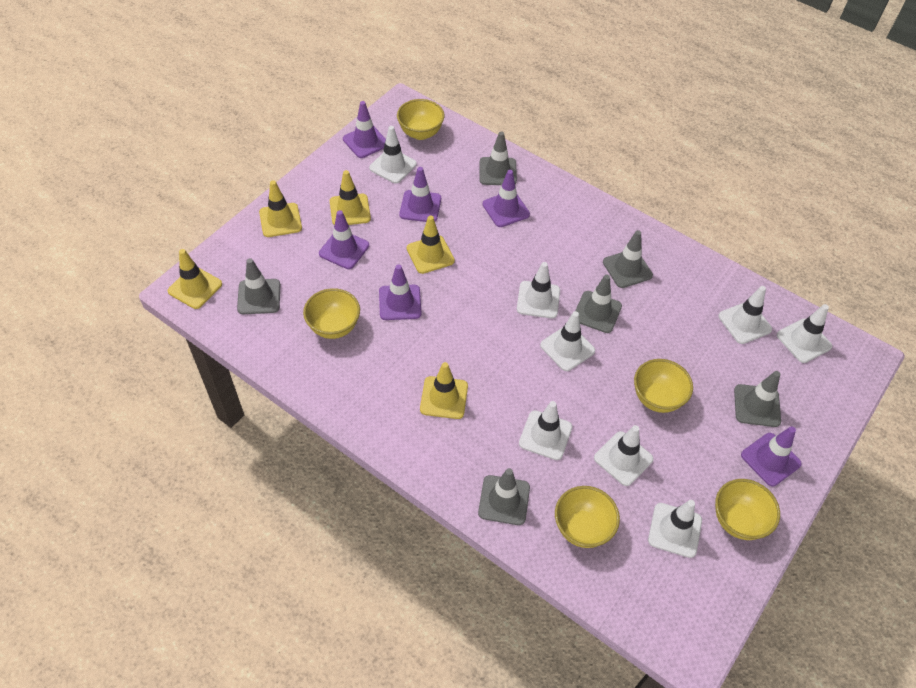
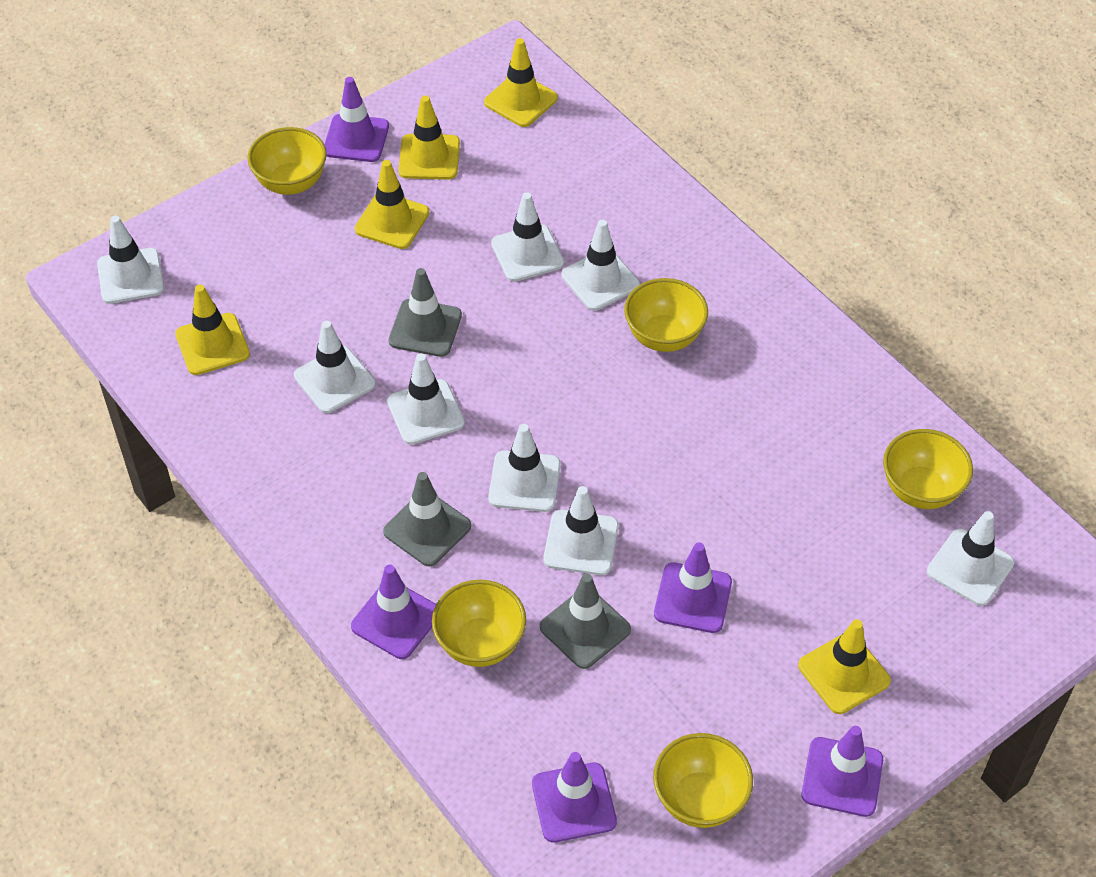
grey traffic cone: [237,258,280,314] [478,468,530,525] [480,131,517,185] [575,274,622,333] [603,230,653,288] [734,371,781,427] = 6 -> [383,472,471,566] [389,268,462,357] [540,573,631,669] = 3
purple traffic cone: [319,210,369,269] [343,101,386,158] [379,264,422,320] [399,167,441,222] [482,170,530,227] [741,426,802,486] = 6 -> [324,77,389,162] [351,565,436,659] [532,752,617,842] [654,542,732,633] [801,726,883,817] = 5

